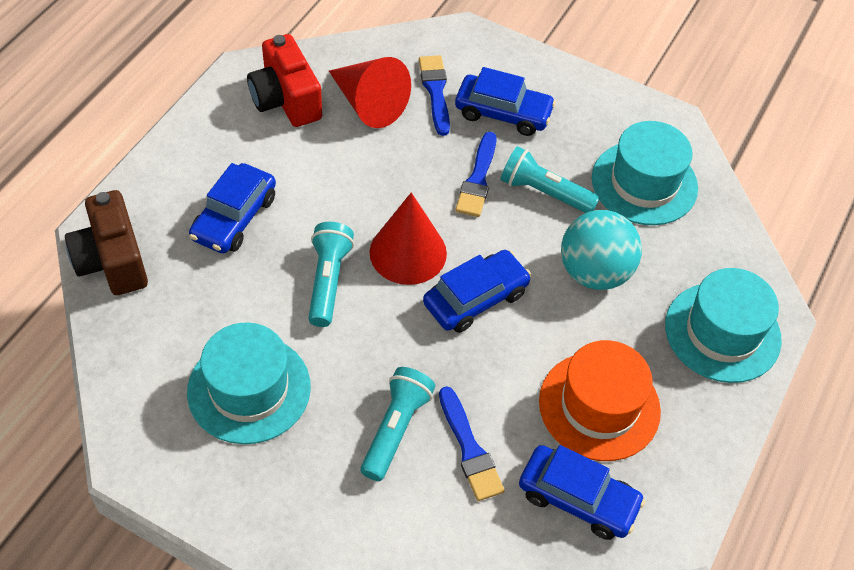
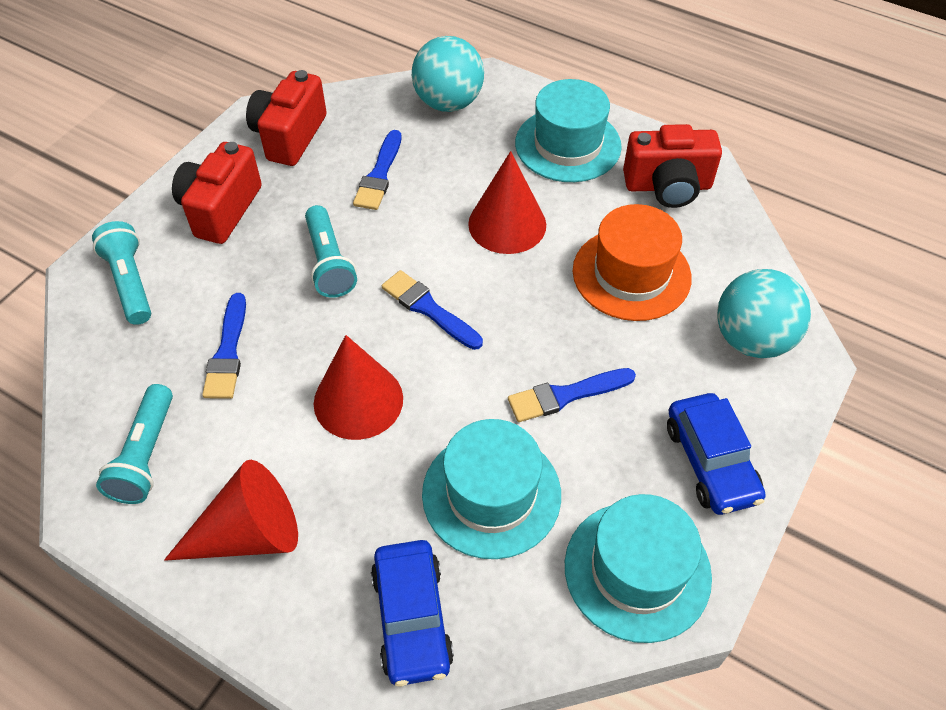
blue brush: [419,55,450,136] [439,386,505,501] [455,132,497,217] = 3 -> [202,293,246,399] [353,130,401,210] [382,270,483,350] [508,368,636,422] = 4
blue car: [189,163,276,254] [423,250,531,333] [455,67,556,136] [519,445,645,540] = 4 -> [371,540,454,686] [667,393,766,515] = 2
brown camera: [65,190,148,295] = 1 -> none = 0
red camera: [247,34,322,127] = 1 -> [172,142,262,244] [246,70,327,166] [623,124,722,208] = 3
red cone: [329,57,411,128] [370,192,447,285] = 2 -> [164,460,298,561] [314,335,403,440] [468,151,546,254] = 3
turquoise ball: [561,210,642,290] = 1 -> [412,36,484,112] [717,269,811,358] = 2

